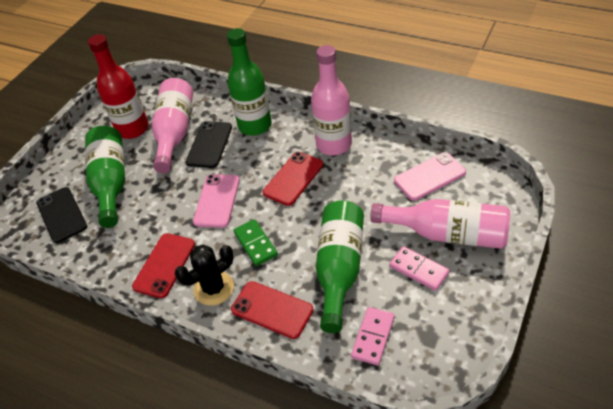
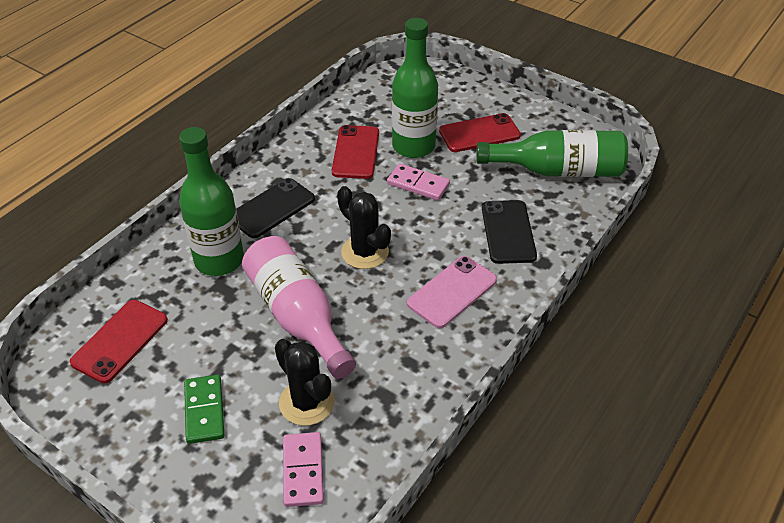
black cactus: [175,244,234,306] = 1 -> [275,339,335,426] [337,186,391,269] = 2
pink bottle: [151,78,193,173] [311,45,352,155] [370,199,510,249] = 3 -> [242,236,356,379] = 1
pink phone: [193,174,240,228] [394,152,466,201] = 2 -> [407,256,497,328] = 1
red bottle: [88,34,149,139] = 1 -> none = 0

